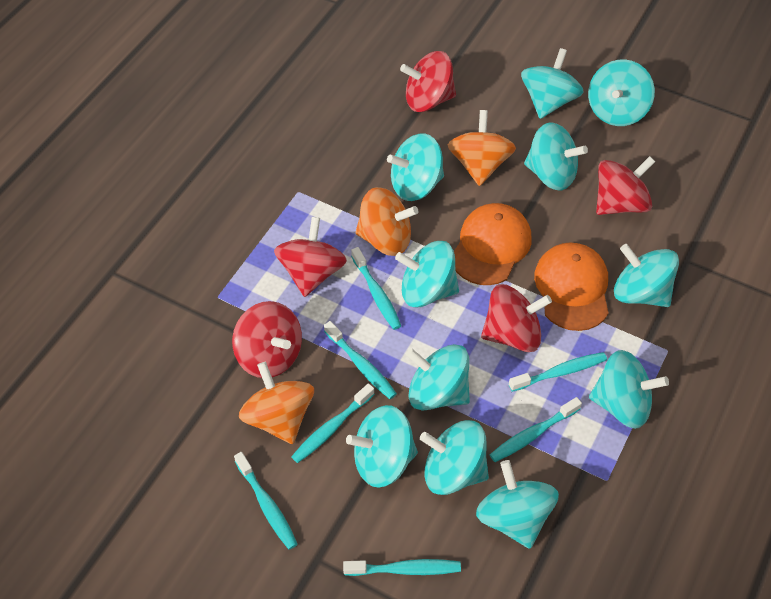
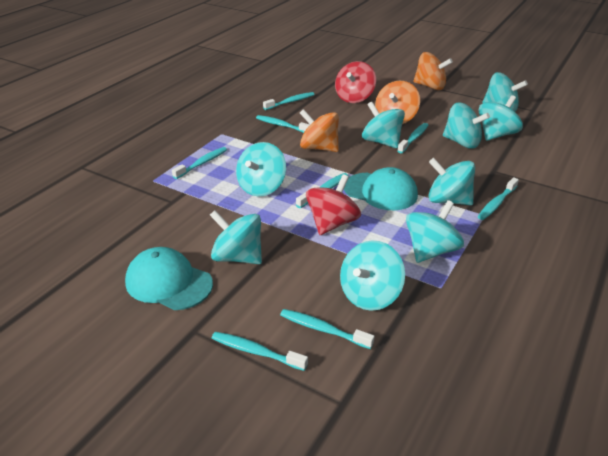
orange cap: [454,203,531,285] [534,243,609,331] = 2 -> none = 0
red spinning top: [232,301,302,378] [274,217,347,297] [400,51,456,112] [481,284,552,352] [596,156,655,215] = 5 -> [306,174,361,235] [335,61,376,103] = 2
turquoise cap: none = 0 -> [125,247,213,310] [344,167,418,210] = 2
turquoise spinning top: [346,405,418,488] [387,133,444,201] [395,241,459,307] [406,344,470,411] [420,420,489,495] [476,460,559,549] [521,48,584,119] [524,122,588,190] [588,59,655,126] [589,350,669,429] [614,244,679,307] = 11 -> [210,210,262,264] [236,142,286,197] [340,241,405,311] [362,102,405,148] [406,200,464,263] [428,158,475,205] [443,102,490,149] [478,95,523,141] [482,72,528,112] = 9
turquoise toothbrush: [234,452,298,550] [291,383,375,463] [324,321,397,399] [343,559,461,576] [351,247,401,330] [490,397,582,462] [509,352,607,392] = 7 -> [172,147,227,179] [211,332,308,371] [256,115,310,133] [263,92,315,110] [280,309,374,349] [296,173,348,208] [397,123,428,153] [478,177,519,220] = 8

